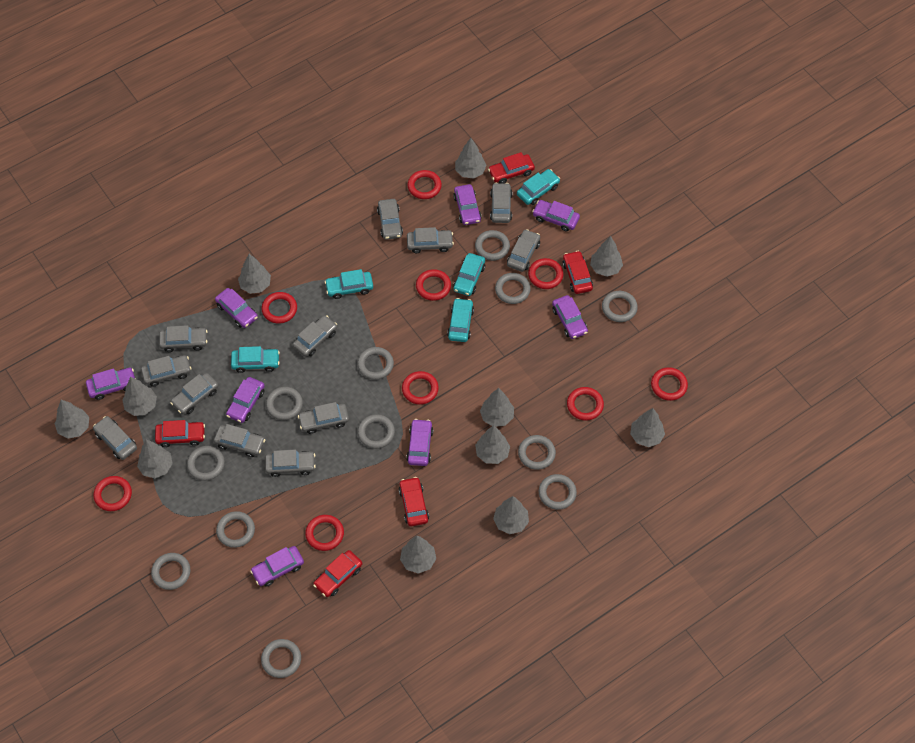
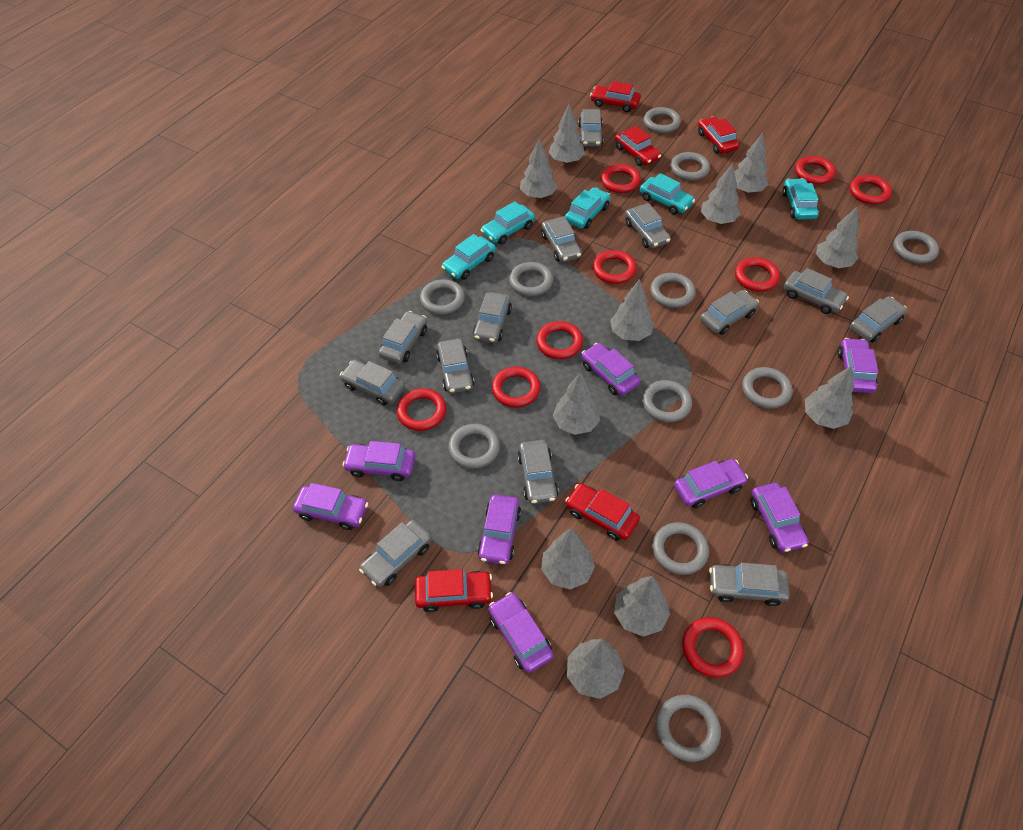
grey car: [93,416,137,460] [141,355,191,387] [159,325,208,352] [170,373,219,415] [214,424,265,457] [265,449,316,477] [293,315,337,357] [298,402,349,434] [377,199,403,240] [407,227,454,253] [490,183,512,223] [507,229,540,272] = 12 -> [340,360,405,405] [359,520,432,587] [378,311,427,364] [436,339,474,394] [473,292,512,343] [517,440,559,504] [541,216,582,262] [578,109,604,147] [625,203,671,249] [700,290,759,335] [709,563,790,606] [784,268,849,314] [850,296,907,342] = 13
grey ring: [151,553,190,590] [187,446,225,481] [216,511,255,548] [261,639,301,678] [266,387,303,420] [357,347,394,380] [357,414,395,449] [475,230,510,261] [495,273,531,304] [518,435,556,470] [539,474,577,510] [602,291,638,322] = 12 -> [420,279,465,315] [448,424,500,469] [509,262,553,296] [642,380,692,422] [643,107,681,133] [650,273,696,308] [652,522,709,575] [656,695,721,762] [670,152,710,180] [742,367,793,409] [893,231,939,264] = 11

